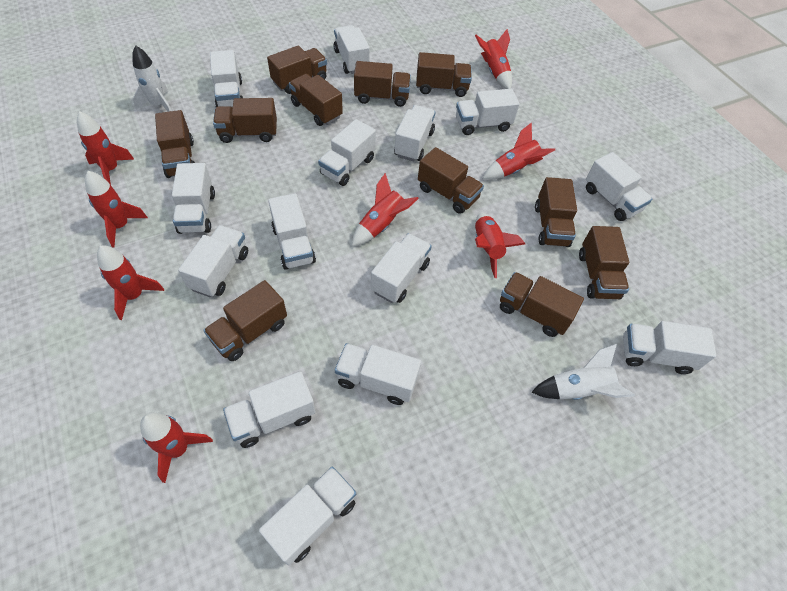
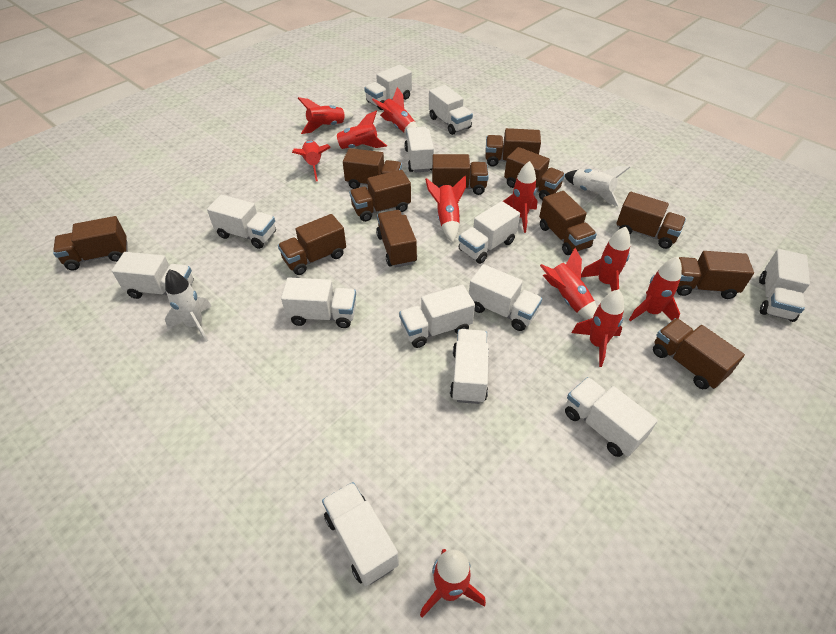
brown truck: [155,110,195,178] [203,280,287,361] [213,98,277,143] [267,45,327,94] [289,74,343,126] [354,61,411,107] [416,52,472,97] [418,147,484,214] [500,272,584,337] [535,177,577,247] [579,226,629,299] = 11 -> [53,216,127,271] [278,214,346,275] [343,148,402,189] [349,170,411,222] [376,210,417,267] [432,154,489,195] [485,128,541,167] [504,147,565,200] [539,191,597,255] [616,192,686,249] [653,318,745,389] [677,251,754,299] = 12
red rocket: [77,111,135,185] [85,171,148,247] [97,245,164,320] [140,412,213,483] [352,173,419,246] [475,29,512,89] [475,213,525,278] [483,122,555,180] = 8 -> [292,140,331,181] [298,97,354,134] [327,110,387,149] [372,87,418,134] [420,549,486,617] [425,176,466,243] [503,161,538,233] [540,248,597,320] [571,289,624,367] [581,226,630,291] [629,257,682,321] = 11
white truck: [172,163,215,234] [178,225,248,297] [210,50,243,107] [223,371,316,448] [259,467,356,566] [268,193,316,270] [318,119,376,186] [334,25,370,74] [335,343,421,405] [371,233,432,303] [394,105,435,162] [456,89,520,135] [586,152,652,221] [623,321,716,374] = 14 -> [112,252,194,299] [207,195,276,249] [281,278,356,328] [322,482,399,586] [364,65,412,110] [399,285,475,348] [404,127,434,172] [429,85,473,135] [450,329,489,404] [458,201,520,264] [469,264,542,331] [565,377,658,457] [759,249,810,322] = 13

